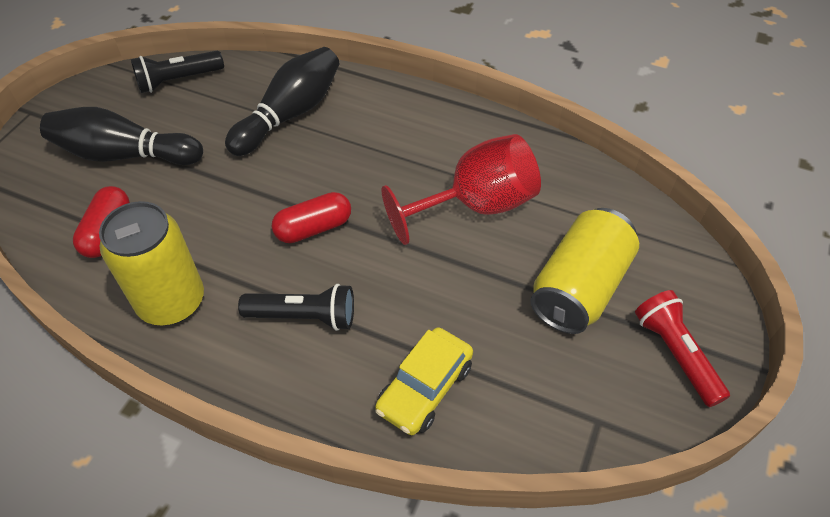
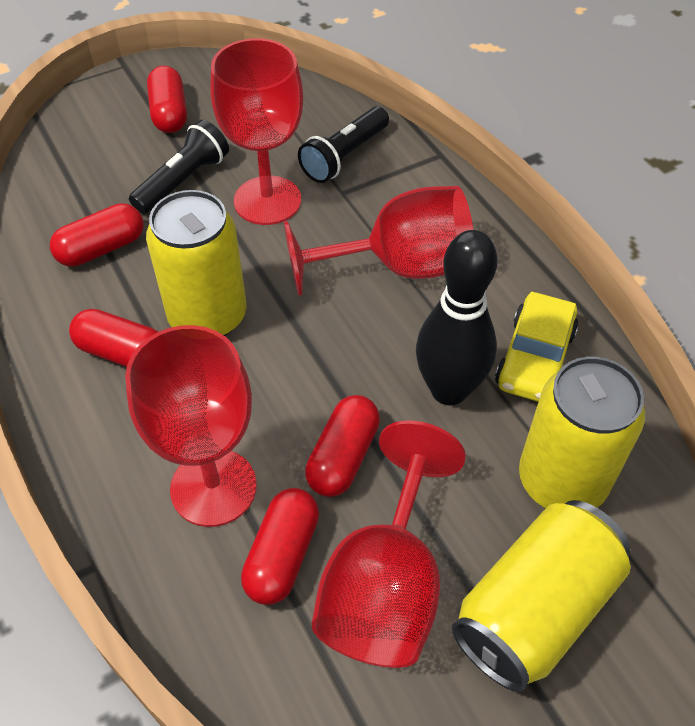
black bowling pin: [40,107,203,165] [225,47,339,156] = 2 -> [416,230,497,405] = 1
red capsule: [73,186,130,258] [272,192,351,243] = 2 -> [50,203,143,267] [69,309,158,367] [147,66,187,133] [241,488,319,605] [305,395,380,497] = 5
red flashlight: [635,290,730,407] = 1 -> none = 0
red goblet: [382,134,541,245] = 1 -> [125,325,257,527] [210,38,303,225] [284,186,473,296] [312,421,466,668] = 4
yellow can: [99,201,204,325] [530,208,639,334] = 2 -> [146,190,247,336] [452,500,630,692] [519,357,645,508] = 3

